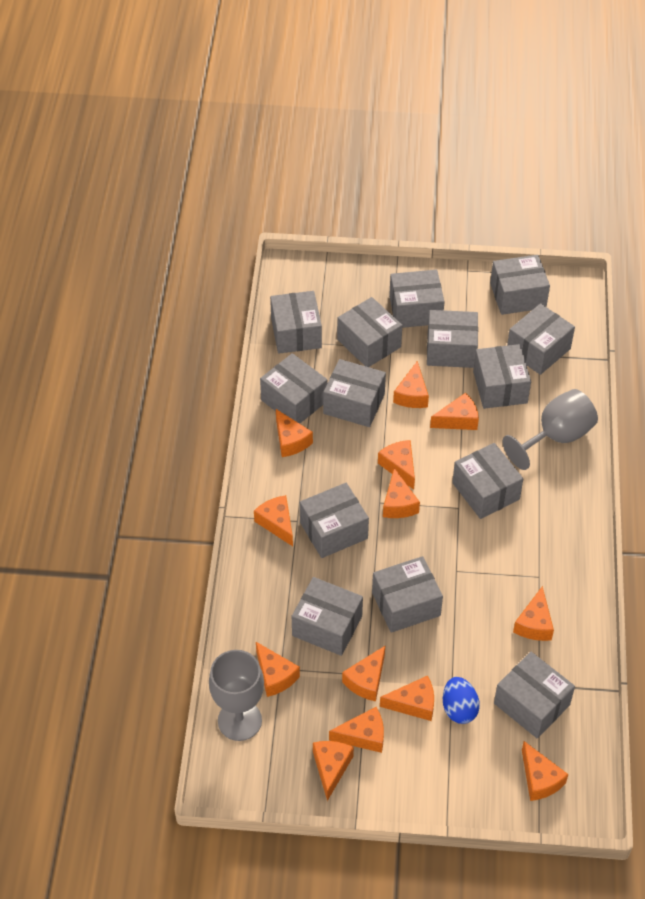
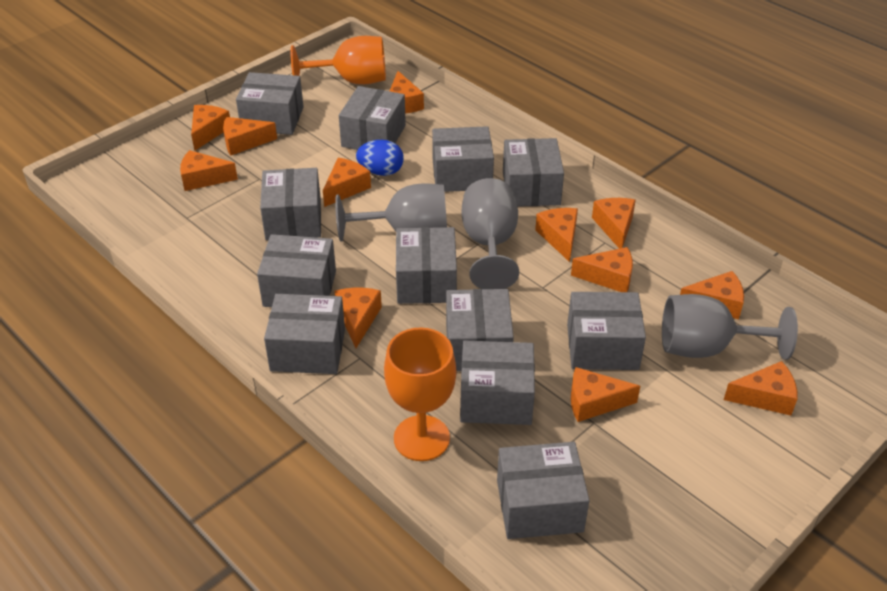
grey box: [260,353,328,424] [270,291,322,354] [292,577,363,656] [300,483,369,558] [323,359,386,427] [337,297,402,367] [372,556,443,633] [389,270,445,328] [427,310,478,368] [452,443,523,519] [473,344,531,409] [490,255,550,315] [494,652,575,739] [507,303,575,375] = 14 -> [236,72,304,135] [257,234,336,307] [260,168,321,240] [264,294,345,374] [339,86,406,150] [396,227,457,304] [432,126,494,192] [446,289,514,371] [460,341,535,425] [497,442,589,539] [503,138,564,207] [567,292,646,370] = 12
grey goblet: [209,650,264,741] [502,389,598,470] = 2 -> [335,183,447,242] [462,178,519,289] [662,294,798,360] = 3
orange cheese: [254,495,293,546] [256,642,300,697] [276,409,313,457] [313,741,354,801] [329,707,384,753] [342,646,385,701] [378,440,415,490] [380,676,434,721] [383,468,420,518] [393,361,429,408] [430,393,479,430] [513,586,554,641] [522,741,568,801] = 13 -> [180,150,238,191] [191,105,230,151] [223,117,277,155] [323,158,371,207] [335,288,382,348] [390,71,424,113] [535,208,578,262] [571,247,633,292] [571,367,640,422] [592,198,636,249] [680,271,744,319] [724,361,798,415] = 12
orange goblet: none = 0 -> [291,36,386,84] [384,327,456,461] = 2

